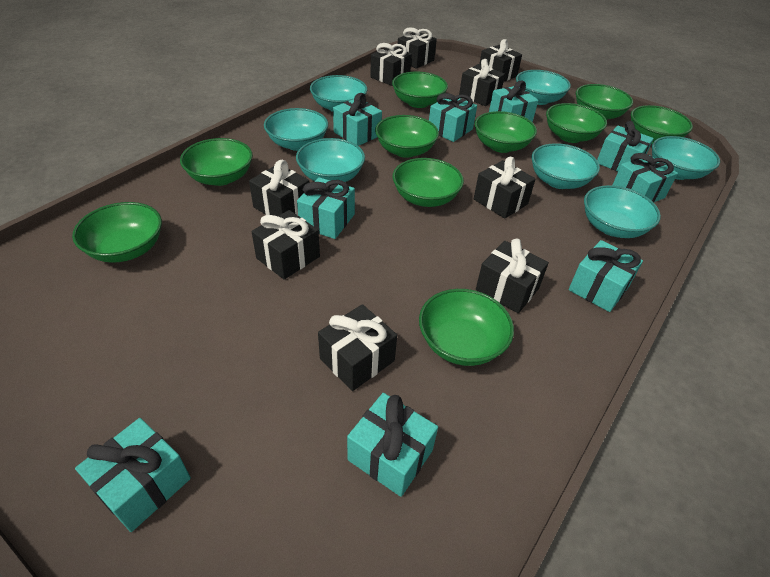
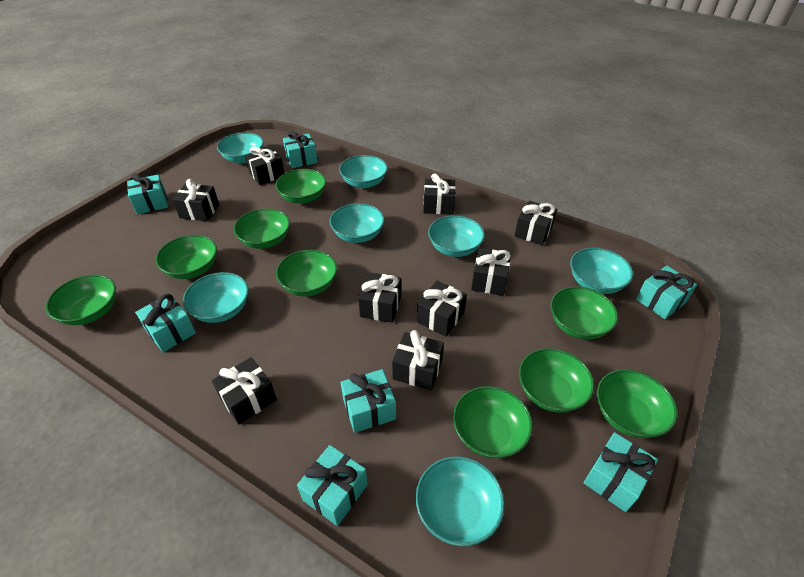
green bowl: [72,202,162,263] [180,138,253,186] [375,115,439,158] [392,72,448,108] [393,158,464,207] [419,289,514,366] [475,111,537,153] [546,103,607,143] [576,84,633,120] [631,105,693,144] = 10 -> [46,275,116,325] [155,235,217,279] [233,208,290,249] [275,169,326,204] [276,250,337,296] [453,386,533,458] [519,348,595,413] [550,286,618,340] [597,369,678,438] = 9
turquoise gift: [75,418,191,532] [297,177,355,239] [333,93,382,146] [347,393,438,497] [429,93,477,142] [489,81,538,122] [569,240,643,312] [597,121,654,171] [612,153,678,202] = 9 -> [127,173,168,214] [135,294,196,352] [283,131,318,168] [297,445,368,526] [341,369,396,433] [584,432,658,512] [636,266,697,319] = 7

